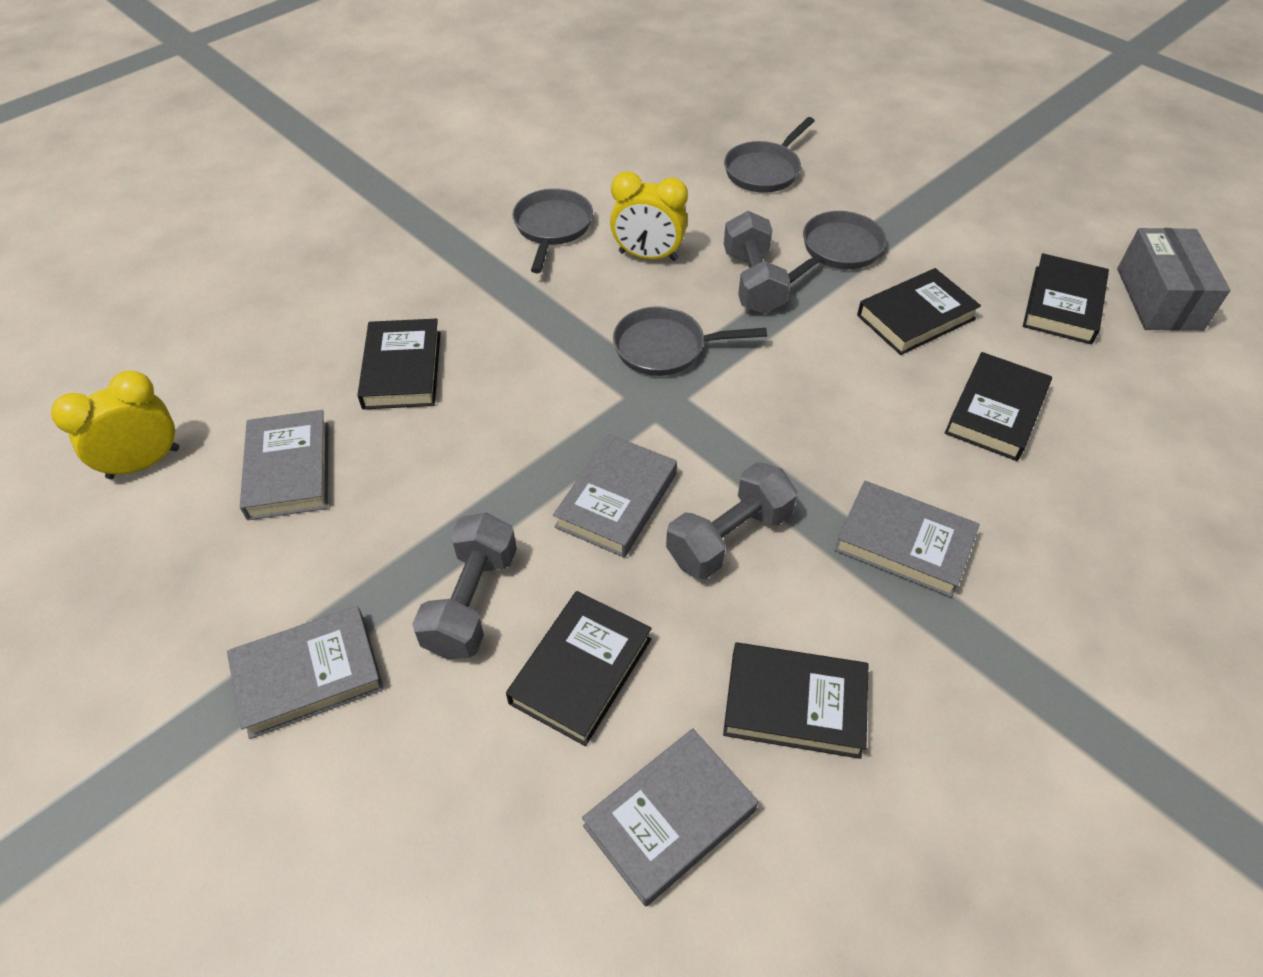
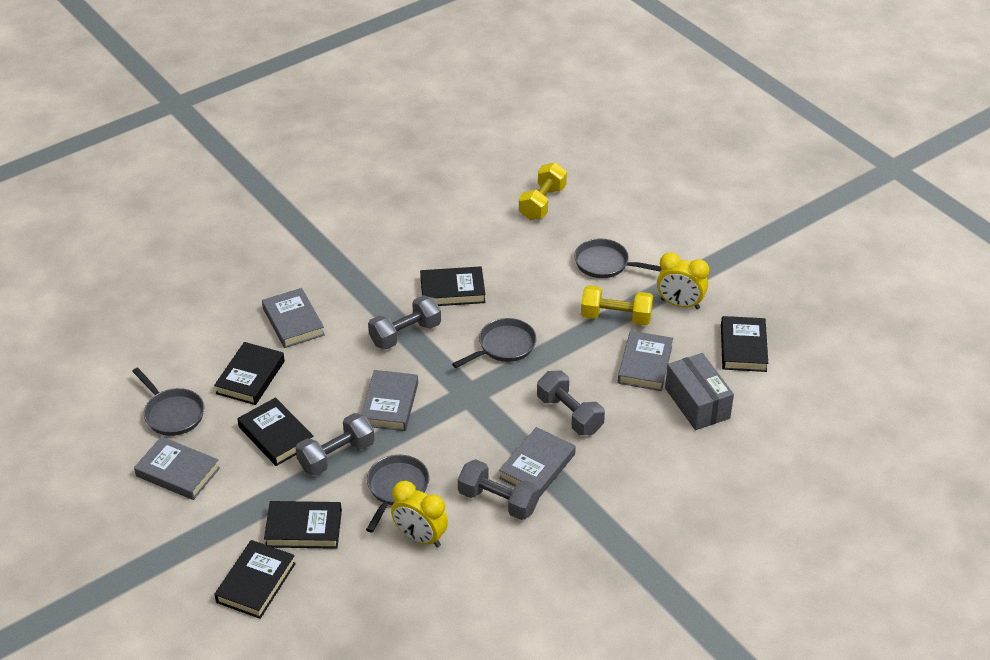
grey dumbbell: [412,513,517,659] [666,462,798,579] [724,211,790,314] = 3 -> [295,413,375,475] [368,295,441,349] [458,459,539,520] [537,371,605,435] = 4
yellow dumbbell: none = 0 -> [519,162,567,220] [581,285,653,326] = 2

